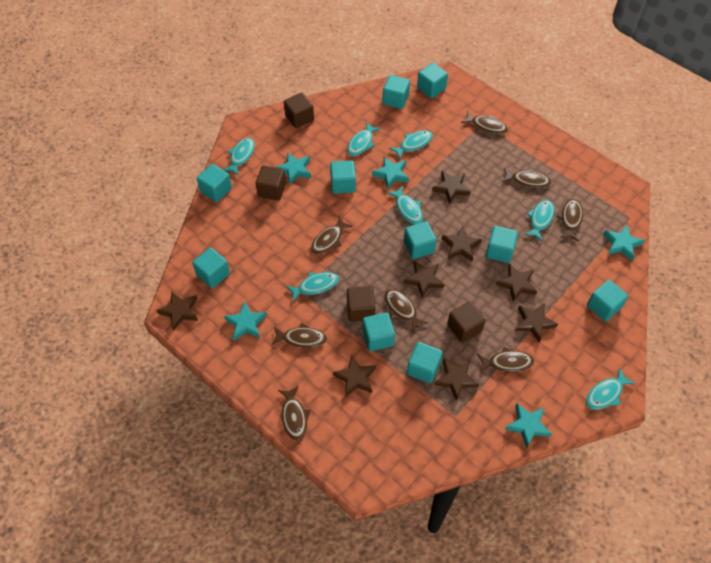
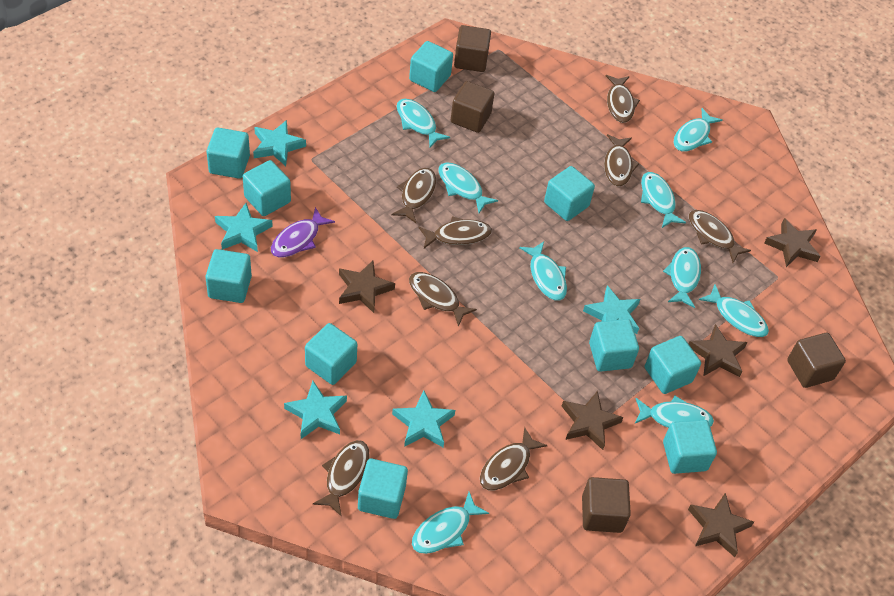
brown star: [156,292,198,331] [333,355,376,397] [403,261,444,298] [432,171,471,204] [434,359,479,401] [442,226,482,261] [496,264,538,302] [515,303,558,342] = 8 -> [339,260,395,313] [562,391,623,450] [688,493,754,557] [689,324,748,377] [764,218,821,267] = 5
purple fish: none = 0 -> [271,207,335,257] = 1
turquoise fish: [223,138,255,176] [286,272,339,301] [347,122,381,156] [387,186,423,224] [389,130,433,160] [524,200,555,241] [586,368,635,410] = 7 -> [397,99,450,148] [412,492,489,554] [438,162,498,213] [519,241,567,301] [635,396,714,428] [641,172,686,228] [663,247,701,308] [673,108,722,152] [699,284,769,337] = 9

